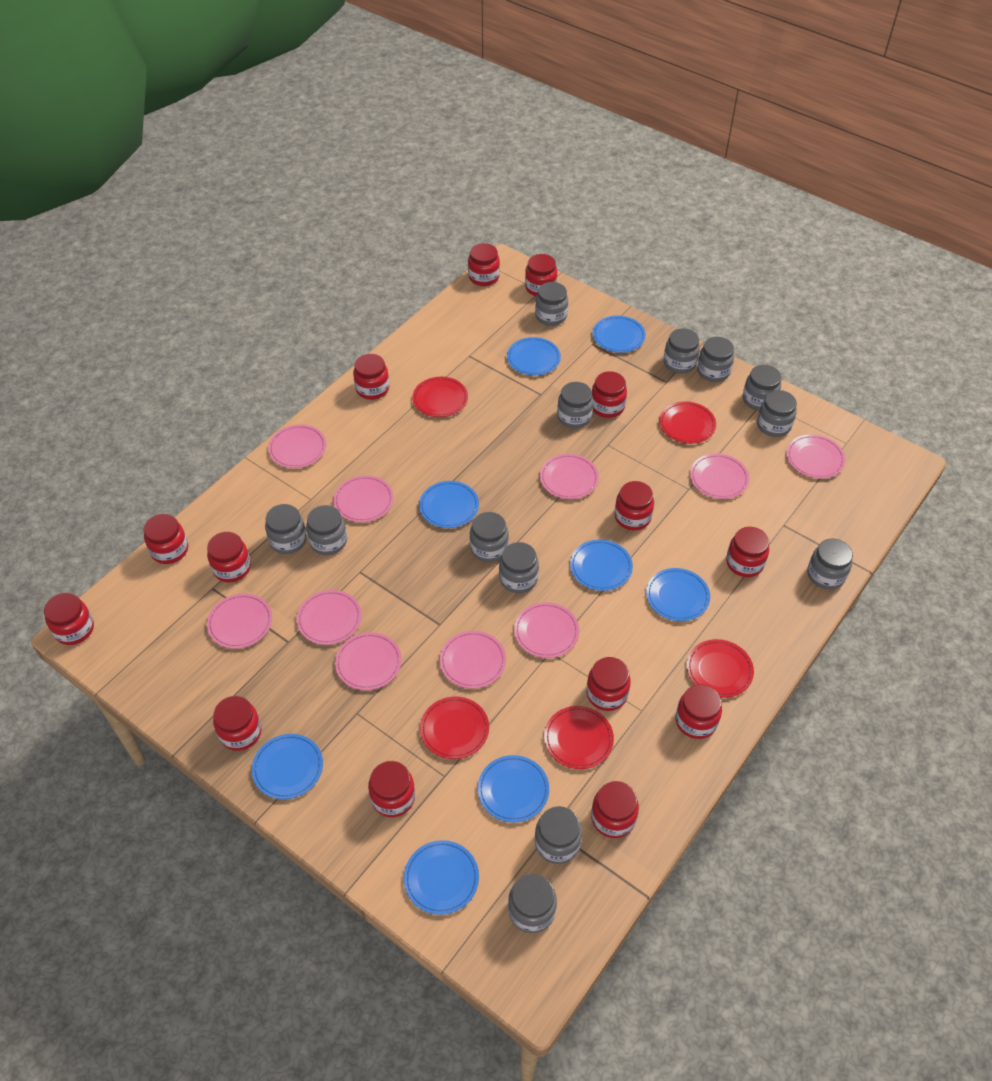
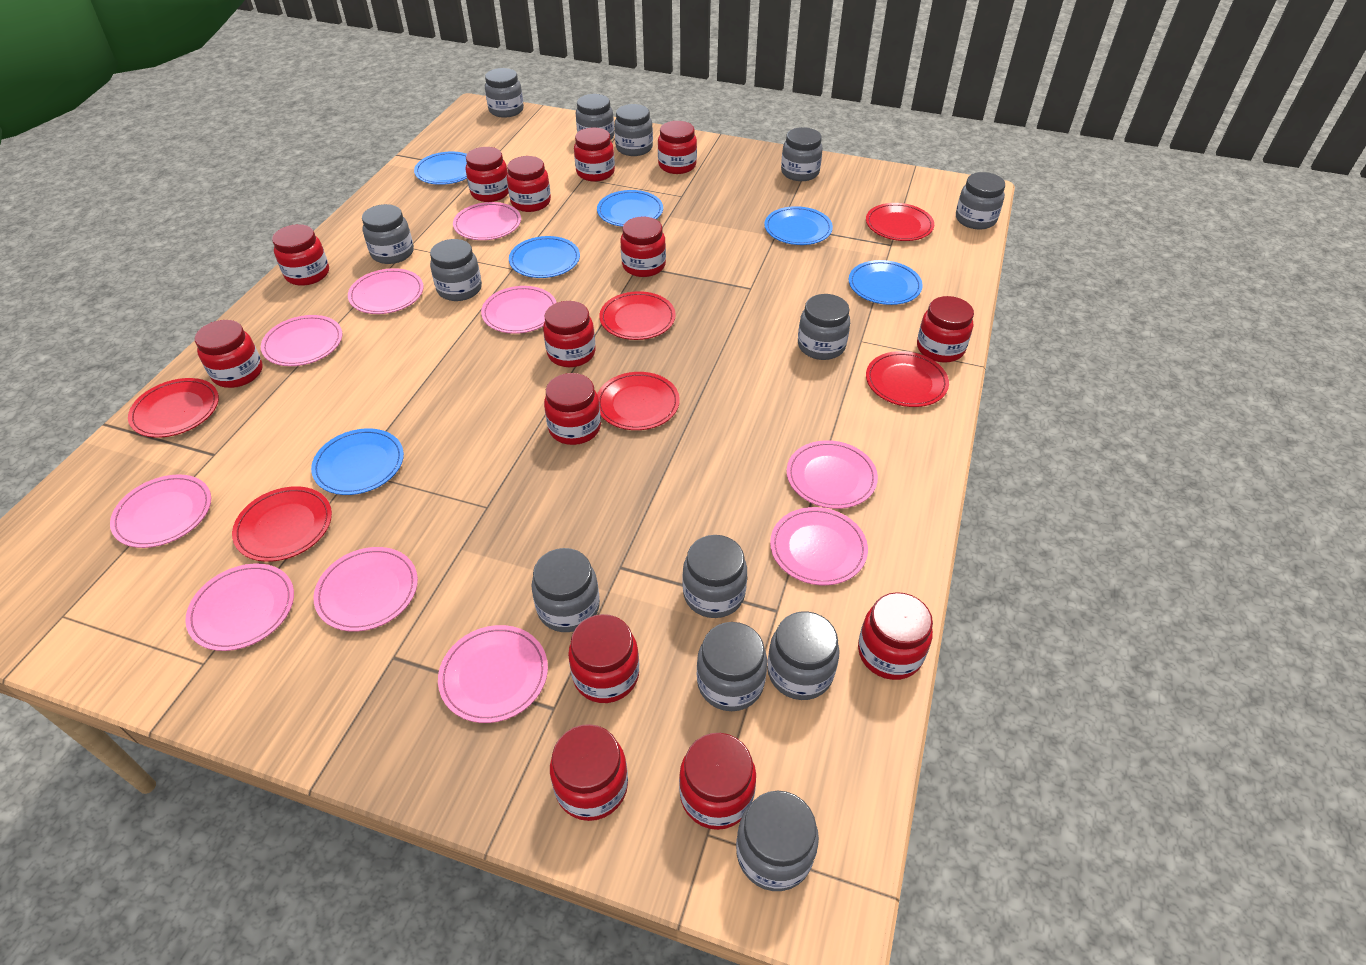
blue plate: [252,734,323,799] [404,840,479,915] [419,481,479,528] [478,755,549,823] [507,337,561,376] [570,540,633,591] [593,316,646,353] [646,568,710,621] = 8 -> [311,429,404,495] [414,152,467,185] [509,236,580,278] [597,190,663,227] [764,206,833,245] [848,260,923,305] = 6
red plate: [412,377,468,417] [420,697,489,759] [544,706,614,769] [659,401,716,444] [687,639,754,698] = 5 -> [128,378,219,438] [232,486,332,562] [597,372,680,430] [599,291,676,340] [866,203,934,241] [866,351,949,407] = 6

